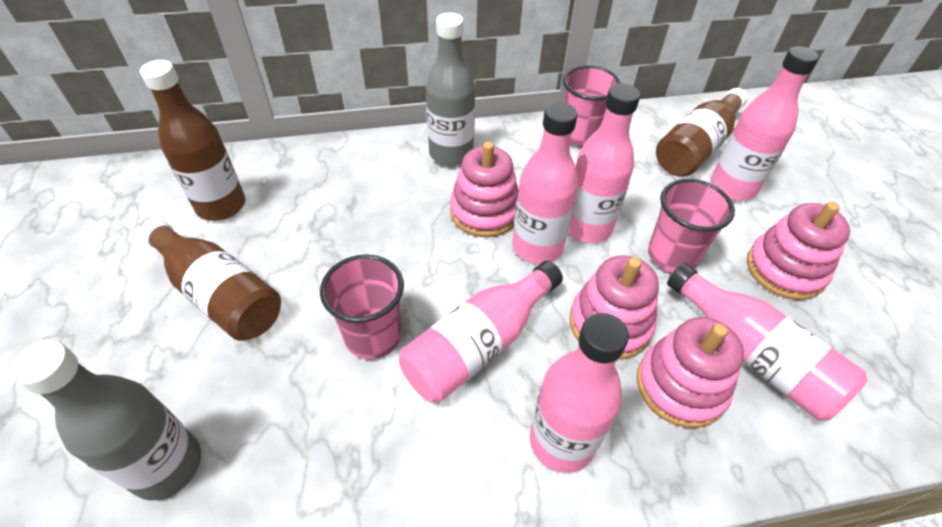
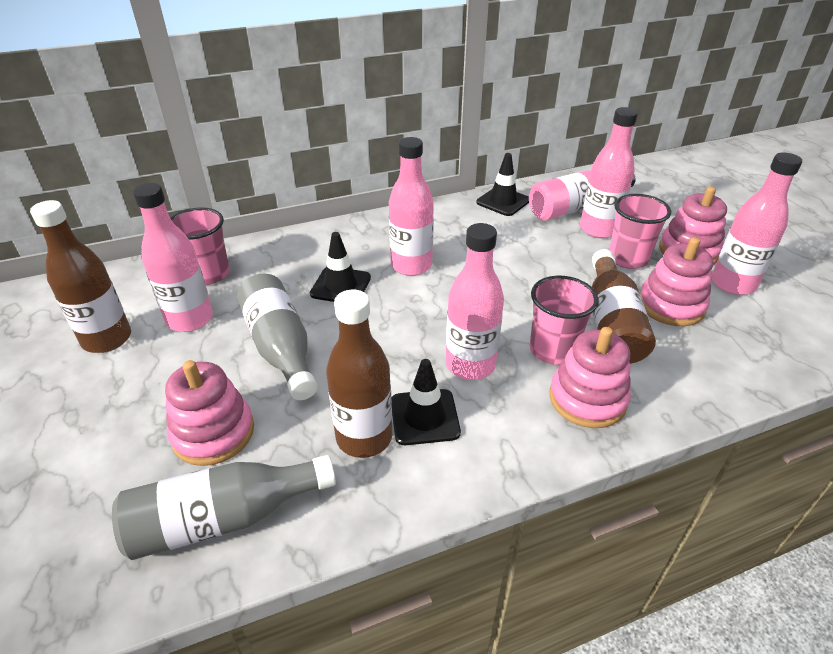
black traffic cone: none = 0 -> [310,232,371,302] [391,359,461,445] [476,153,529,216] = 3

